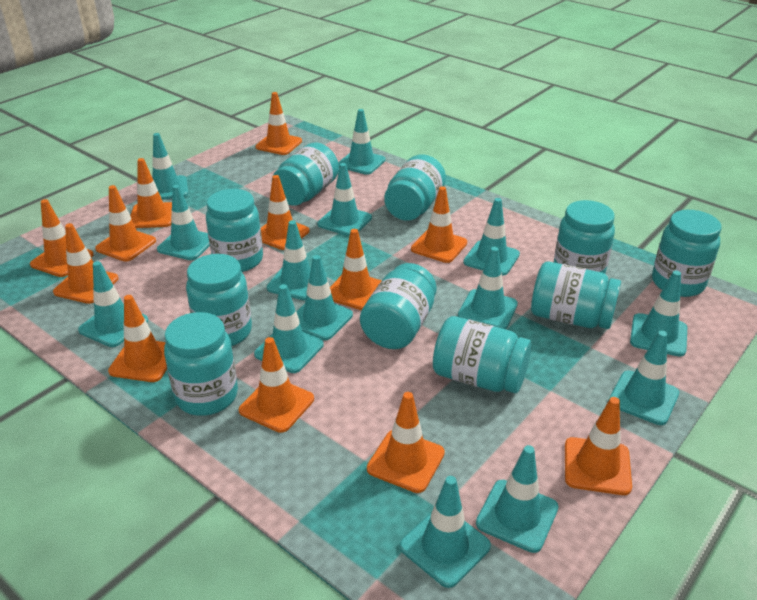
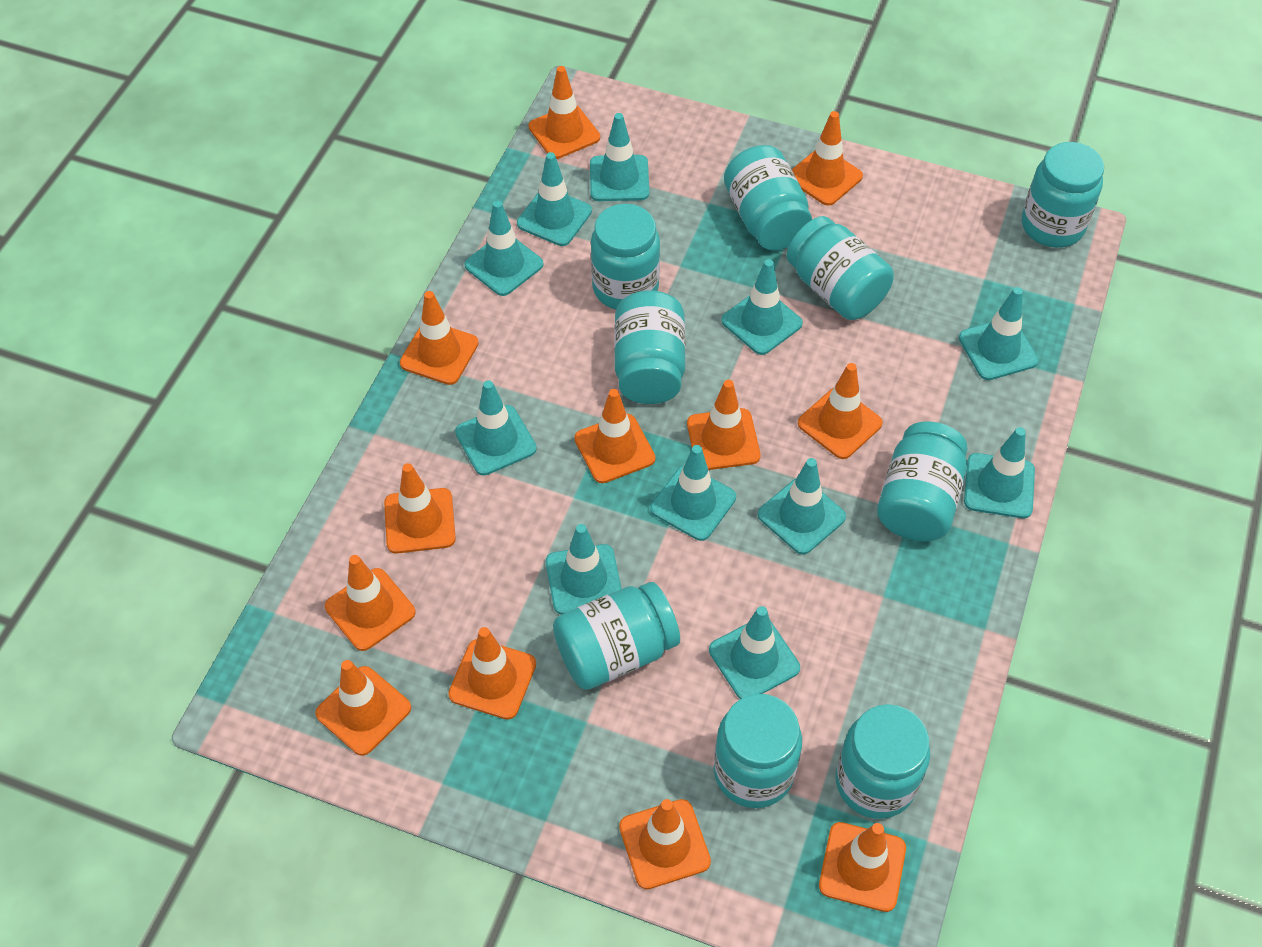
turquoise jar: [164,312,238,416] [186,254,252,346] [206,189,263,272] [272,143,339,206] [360,263,437,349] [384,154,446,221] [433,316,532,393] [531,262,621,329] [554,200,615,274] [652,210,721,297] = 10 -> [553,582,680,690] [591,204,660,310] [614,290,686,404] [714,694,802,808] [724,145,812,250] [787,216,894,320] [836,704,930,819] [877,421,967,542] [1022,142,1104,248] = 9
turquoise traffic cone: [78,261,148,347] [152,133,188,200] [157,185,210,260] [254,284,324,373] [267,220,327,300] [296,255,353,340] [317,163,372,236] [338,109,386,175] [400,476,491,588] [458,247,518,329] [463,198,520,276] [476,445,558,553] [609,330,679,425] [630,270,687,357] = 14 -> [455,380,537,475] [464,201,544,296] [517,152,592,246] [546,524,622,615] [590,113,649,201] [651,445,736,541] [709,606,800,699] [721,259,803,355] [758,458,846,555] [959,287,1039,380] [964,427,1035,518] = 11

